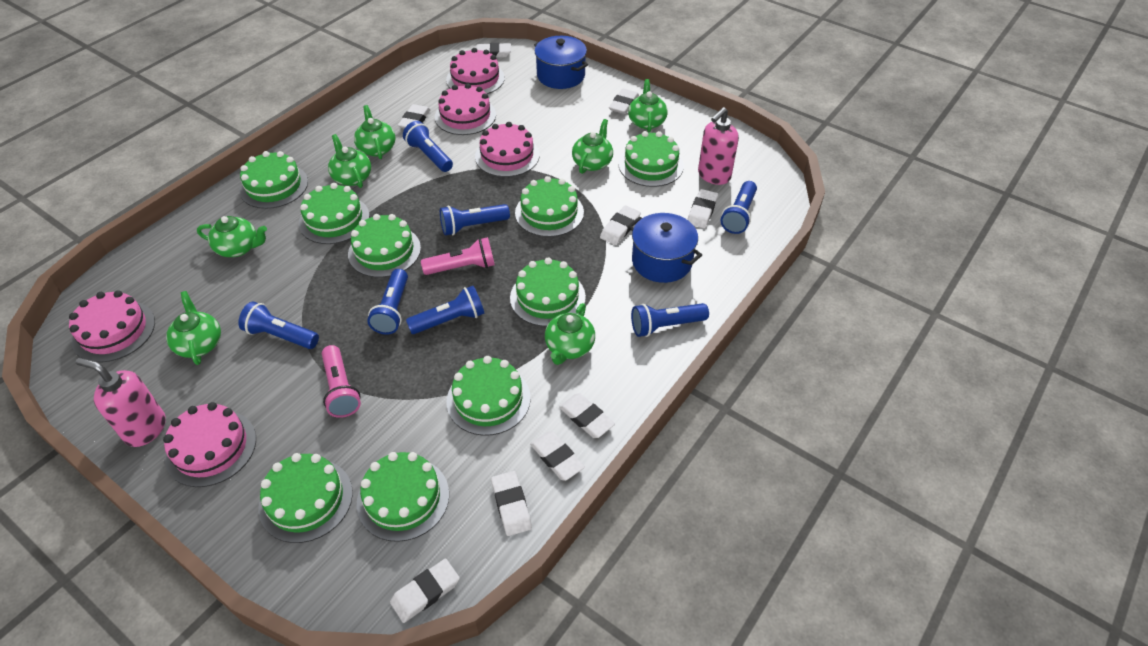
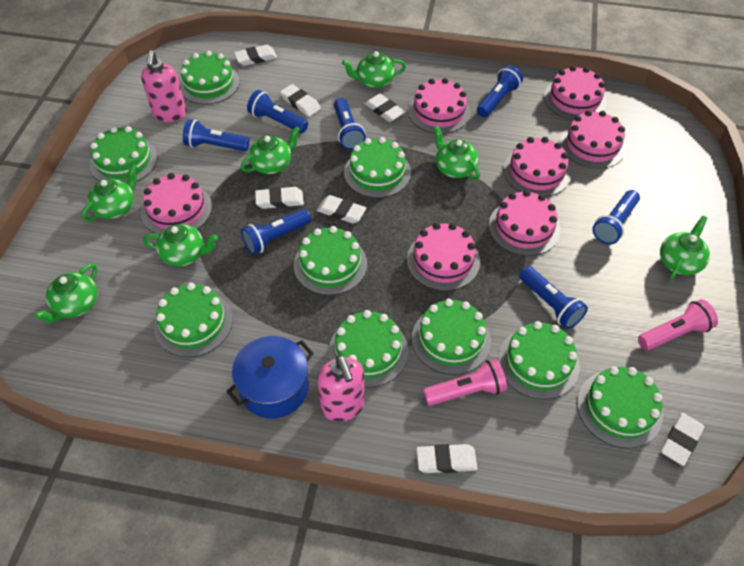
blue pot: [534,36,588,89] [628,213,702,283] = 2 -> [226,336,314,418] = 1
pink cake: [69,290,155,363] [163,402,256,487] [435,83,496,135] [446,48,505,94] [475,122,539,177] = 5 -> [141,173,212,235] [407,223,480,291] [408,78,471,134] [489,190,560,256] [503,137,571,197] [544,66,607,120] [560,110,626,169] = 7
white eraser: [390,559,460,623] [398,104,431,129] [475,43,511,58] [491,471,532,536] [530,431,585,481] [559,393,615,438] [600,205,641,245] [609,89,639,114] [687,189,718,228] = 9 -> [234,45,277,66] [255,187,304,209] [280,84,321,117] [316,195,366,224] [364,94,405,122] [416,444,478,473] [661,413,704,466] = 7

